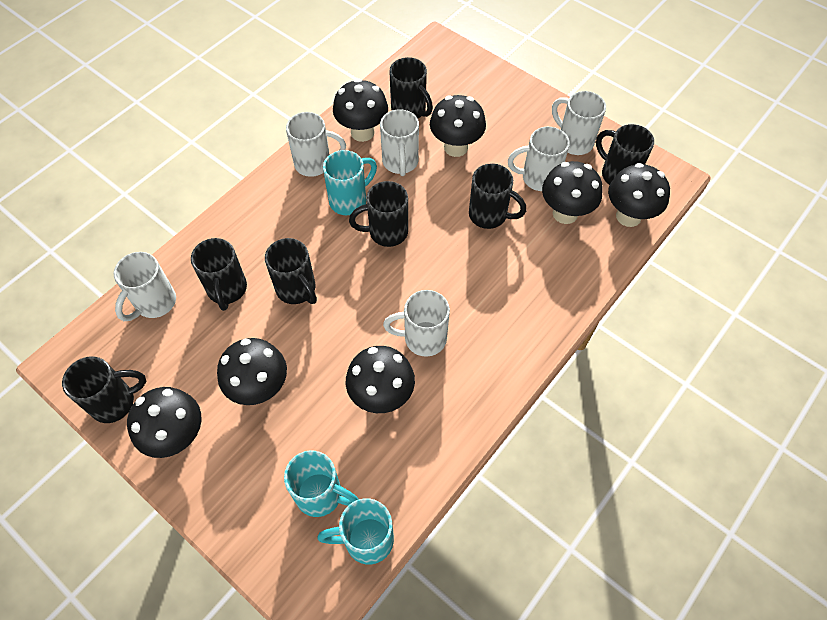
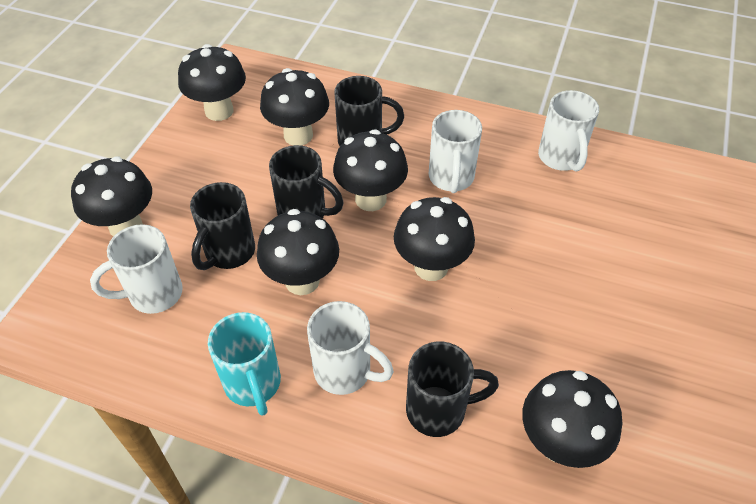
black mug: [62,357,146,423] [191,238,247,311] [265,238,317,304] [349,181,408,247] [389,57,433,118] [469,163,527,229] [596,124,654,185] = 7 -> [190,182,255,270] [269,145,344,218] [334,76,404,146] [406,342,499,437] = 4
turquoise mug: [284,451,359,517] [318,498,394,565] [323,150,377,215] = 3 -> [208,312,281,416] = 1
white mug: [114,252,176,321] [286,112,346,177] [380,109,419,176] [383,290,450,357] [508,127,570,191] [552,91,606,155] = 6 -> [90,224,183,314] [307,301,394,395] [429,110,482,193] [538,90,599,171] = 4

